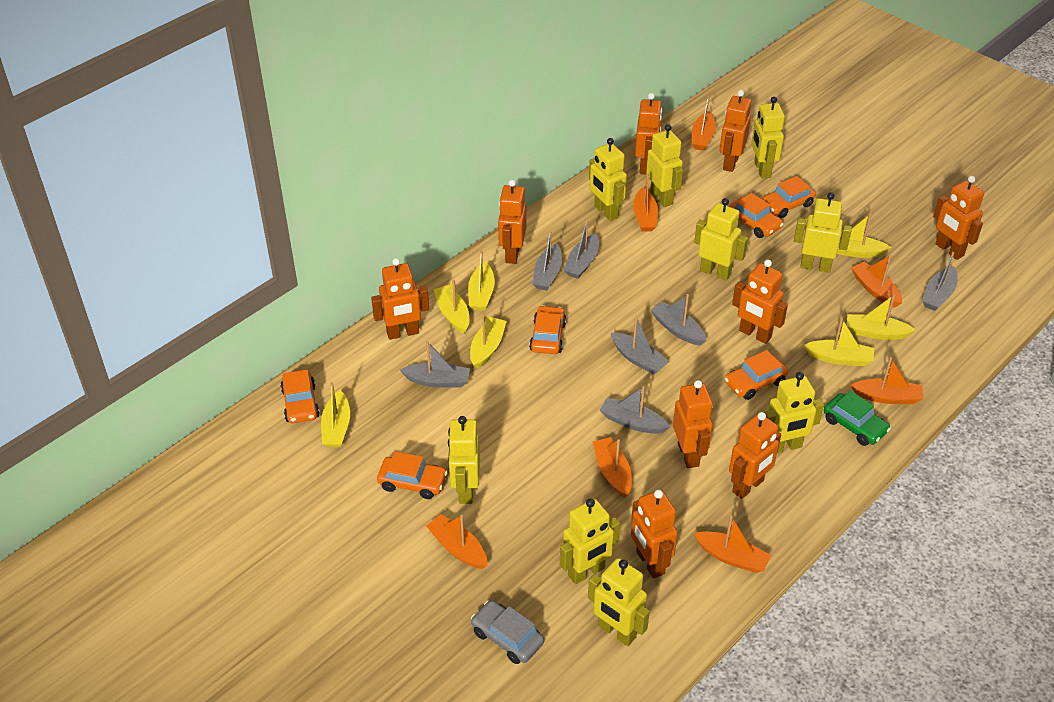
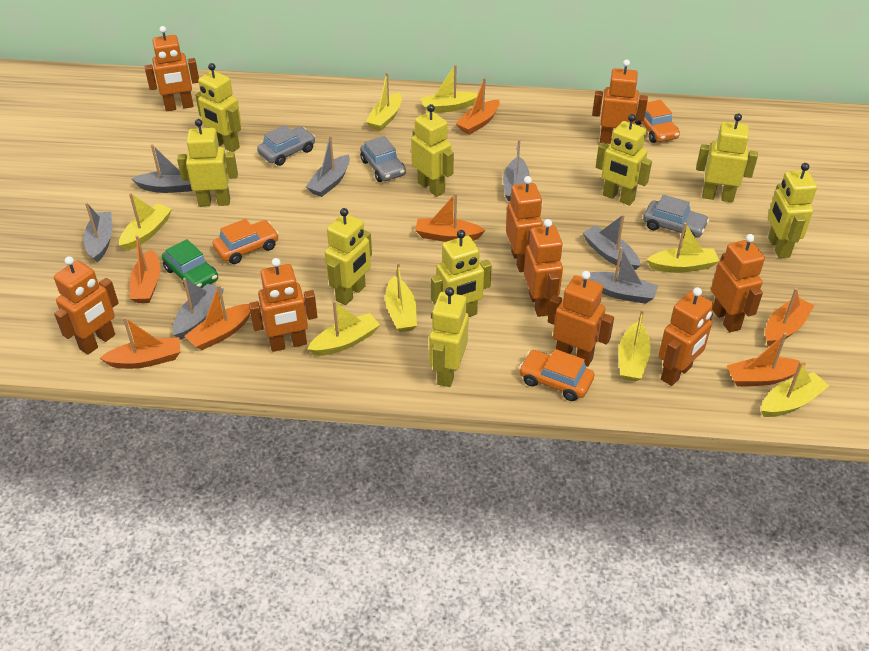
grey car: [471,600,544,664] = 1 -> [257,125,315,166] [360,136,406,182] [643,195,709,239] = 3
orange car: [280,370,320,423] [377,451,448,499] [529,305,566,354] [725,350,788,400] [729,193,783,238] [761,176,816,218] = 6 -> [213,219,279,264] [519,349,594,401] [635,100,680,143] = 3
yellow boat: [321,382,350,447] [433,280,469,334] [468,250,495,311] [470,313,507,369] [804,318,874,366] [837,213,892,258] [847,295,916,340] = 7 -> [119,193,172,251] [307,301,380,356] [366,73,402,131] [385,263,417,332] [420,64,478,113] [619,309,651,382] [647,223,719,273] [761,361,829,417] = 8

